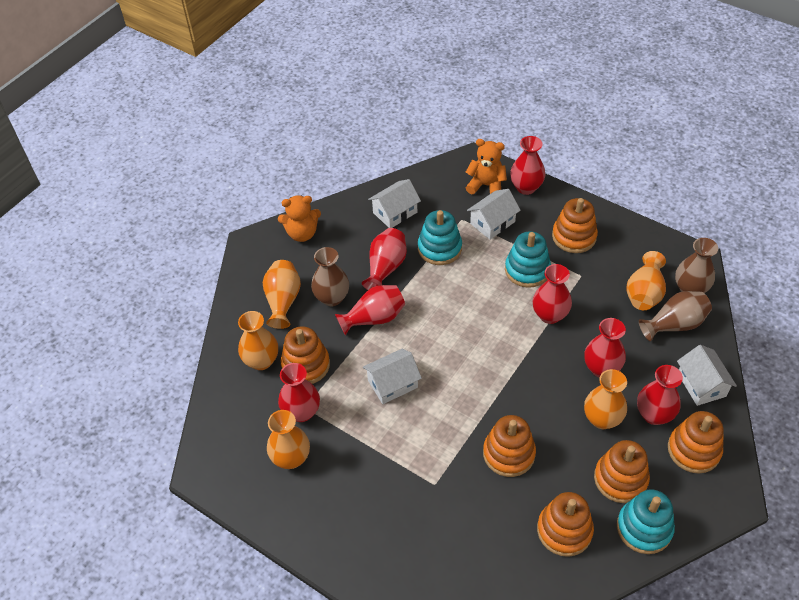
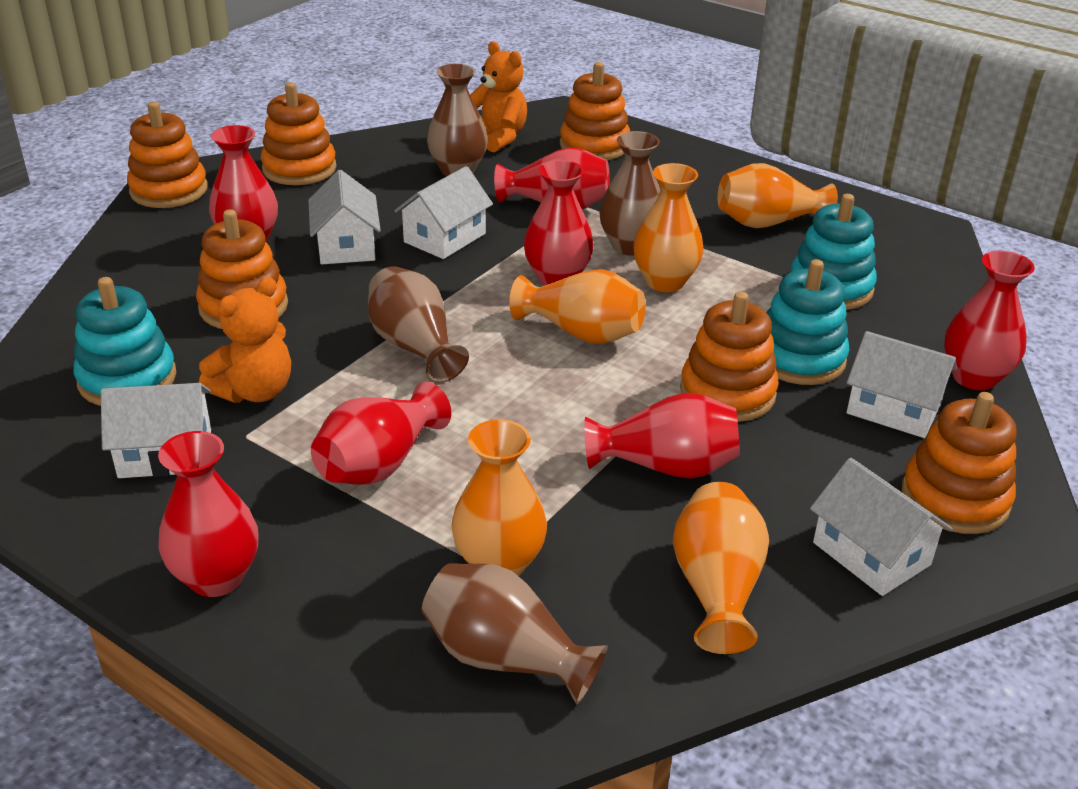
brown vase: [311,247,349,306] [639,291,712,341] [675,238,718,293] = 3 -> [368,266,469,383] [422,563,608,704] [427,64,488,176] [599,131,661,256] = 4
white house: [363,349,422,404] [368,179,421,228] [467,189,521,239] [677,345,737,406] = 4 -> [101,383,211,478] [308,170,381,264] [394,166,493,259] [810,458,952,596] [847,331,957,438] = 5

